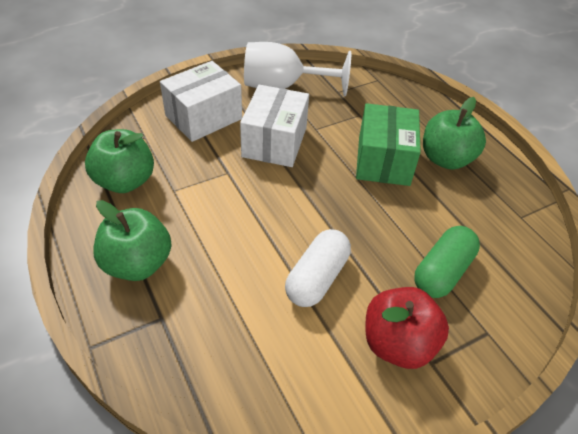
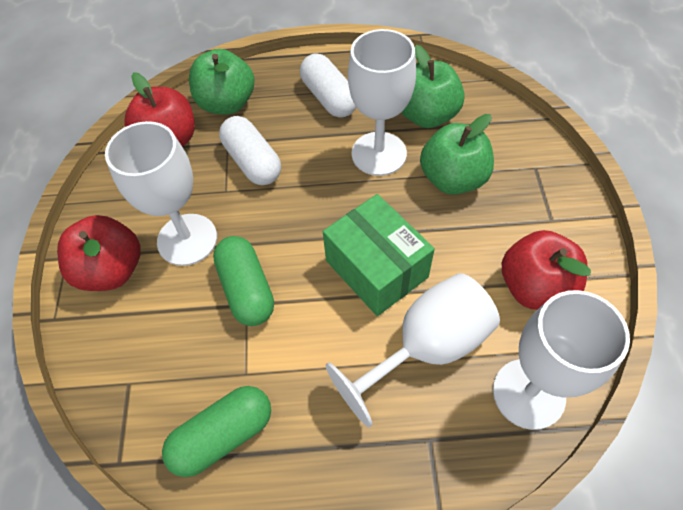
green capsule: [414,226,480,298] = 1 -> [162,386,271,477] [213,236,274,326] = 2
red apple: [365,287,449,369] = 1 -> [57,215,141,291] [124,72,195,147] [502,230,591,310] = 3
white box: [160,61,242,142] [240,85,309,167] = 2 -> none = 0
white capsule: [285,229,351,307] = 1 -> [219,116,281,185] [300,54,356,118] = 2
white goblet: [244,42,351,96] = 1 -> [105,121,217,266] [325,273,500,427] [348,29,416,176] [493,290,630,430] = 4

